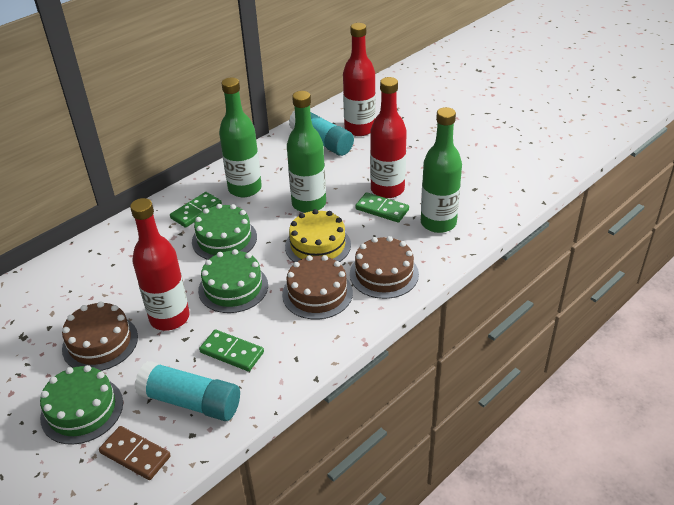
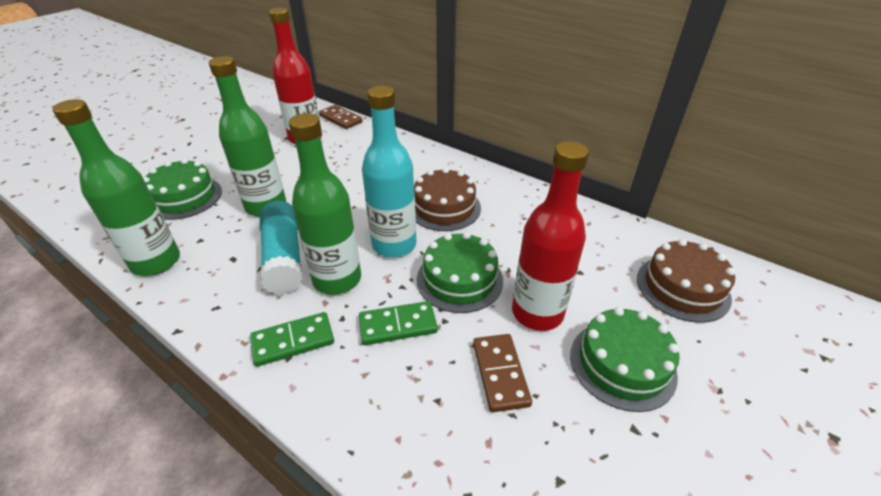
brown cake: [62,301,138,371] [282,255,353,319] [350,236,419,299] = 3 -> [414,168,481,231] [637,239,735,323] = 2
brown domino: [99,426,171,480] = 1 -> [319,105,363,129] [473,334,532,412] = 2
green domino: [170,192,222,228] [199,330,264,371] [355,192,409,223] = 3 -> [250,312,334,367] [359,301,438,345] = 2
red bottle: [130,198,190,331] [343,23,376,136] [370,77,407,198] = 3 -> [269,7,322,145] [512,141,589,331] = 2
turquoise bottle: none = 0 -> [362,86,416,258] = 1
turquoise glue stick: [135,361,240,421] [289,111,354,156] = 2 -> [260,201,303,294] = 1
yellow cake: [285,209,351,262] = 1 -> none = 0

